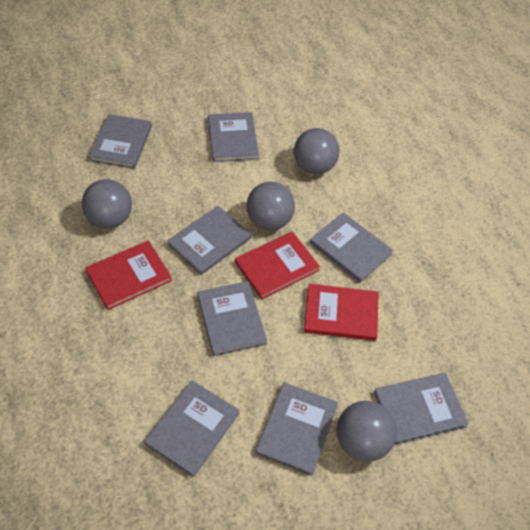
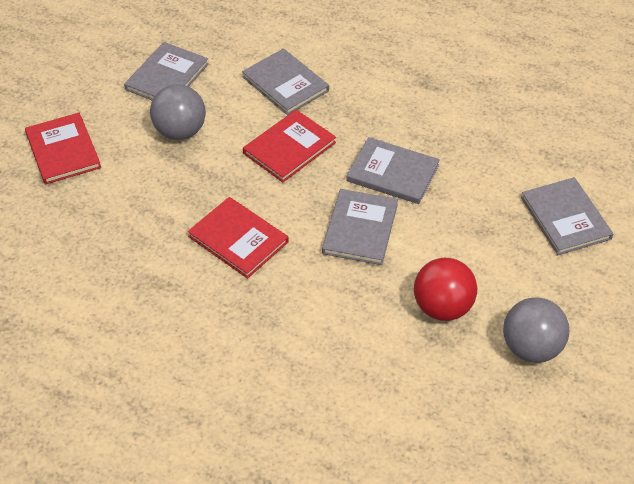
grey ball: [82,179,132,229] [246,182,295,230] [294,128,340,174] [337,401,397,462] = 4 -> [150,84,206,140] [503,298,569,363] = 2
grey book: [89,114,152,169] [144,380,240,477] [168,206,251,275] [197,281,267,356] [208,112,259,162] [256,382,338,476] [310,212,393,283] [374,373,469,445] = 8 -> [124,42,209,100] [242,48,329,115] [322,189,398,265] [346,137,440,204] [521,177,613,255] = 5
red ball: none = 0 -> [414,258,477,321] = 1

